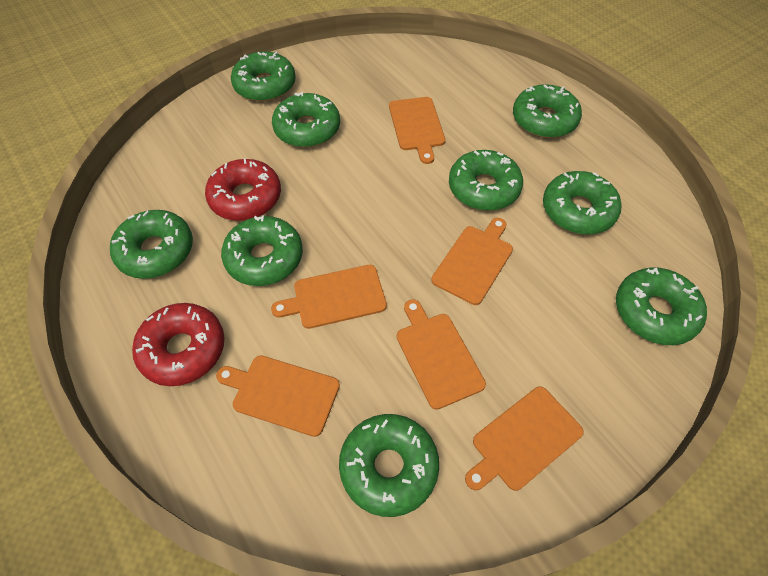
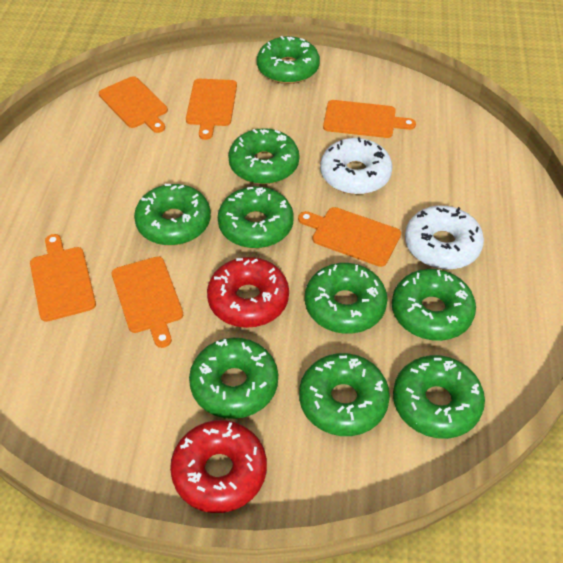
white donut: none = 0 -> [320,137,393,195] [405,206,484,270] = 2

